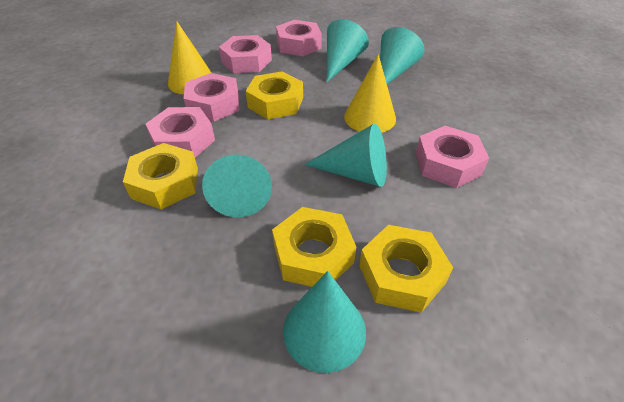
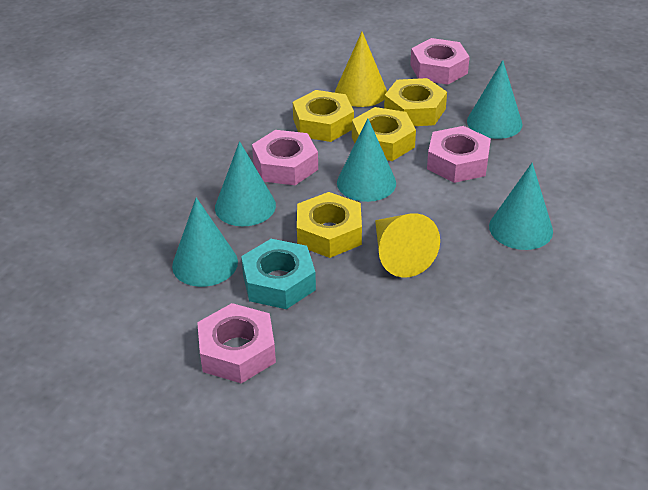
pink nut: [145,107,215,158] [184,73,240,122] [219,35,272,73] [276,20,322,56] [416,126,489,188] = 5 -> [197,303,276,383] [252,130,318,185] [410,38,470,85] [427,126,491,183] = 4
turquoise nut: none = 0 -> [241,239,316,309] = 1

